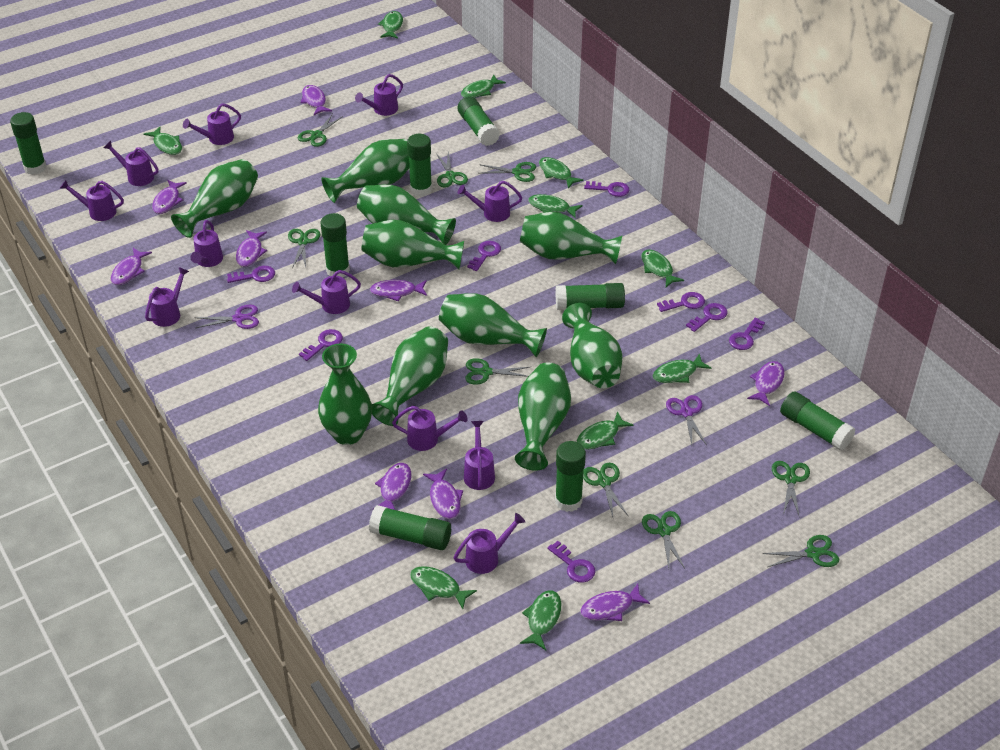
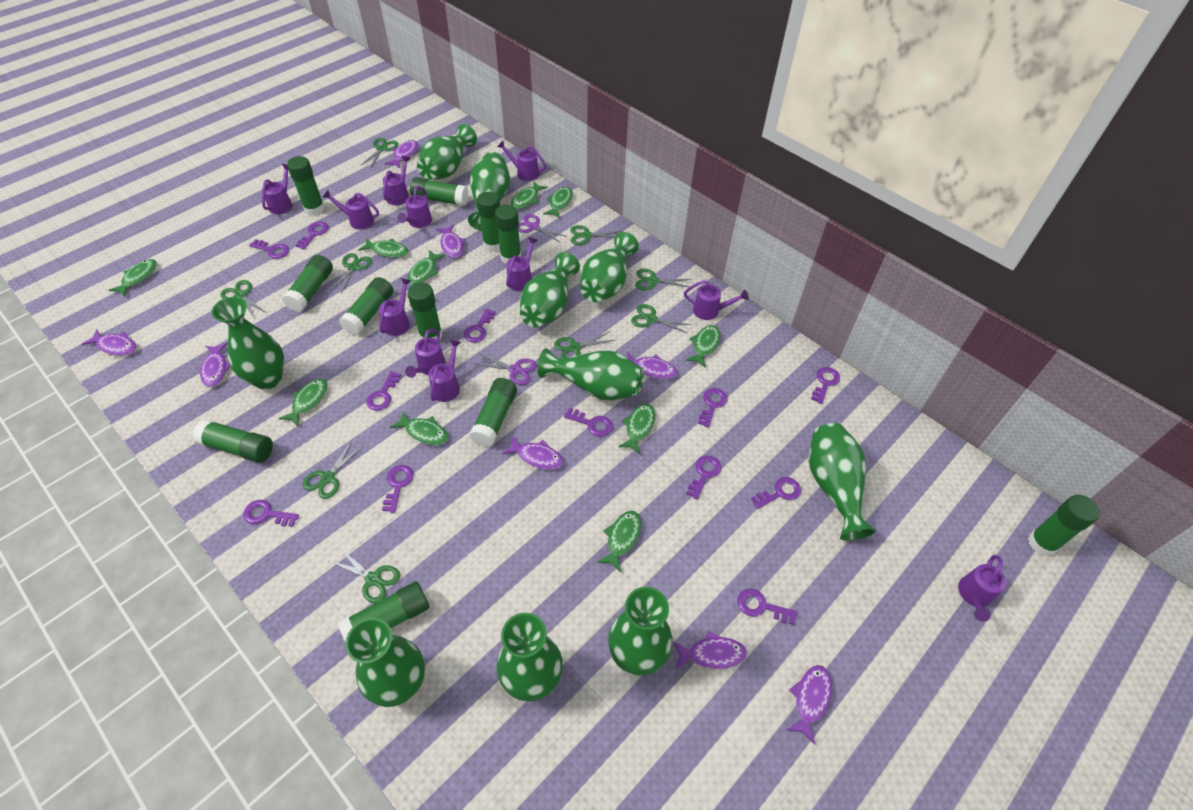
green glue stick: [10,112,46,175] [321,213,350,278] [369,505,451,550] [407,134,432,197] [458,97,500,146] [555,441,586,512] [556,283,625,310] [780,391,856,451] = 8 -> [192,419,273,463] [282,255,333,312] [287,156,325,215] [338,581,429,642] [339,277,393,335] [407,282,442,340] [410,177,469,206] [469,378,517,447] [477,192,500,251] [495,205,521,264] [1028,495,1100,556] = 11
purple fish: [111,248,152,285] [152,180,187,214] [236,230,267,267] [300,85,332,115] [370,280,427,301] [373,463,411,510] [423,468,463,519] [580,584,650,621] [747,361,785,406] = 9 -> [82,329,137,356] [200,343,231,387] [385,140,418,168] [436,225,466,258] [502,436,564,470] [627,352,678,379] [673,631,747,670] [787,665,832,744] = 8
purple key: [227,266,275,283] [299,329,343,361] [467,241,501,271] [547,541,595,583] [584,181,629,197] [657,292,705,312] [686,303,728,332] [729,318,765,350] = 8 -> [243,500,299,527] [249,239,289,259] [295,221,328,249] [366,371,401,411] [382,465,414,513] [464,309,496,343] [564,408,613,437] [686,455,721,500] [698,388,727,428] [738,589,797,625] [751,477,801,509] [811,367,840,404] = 12

